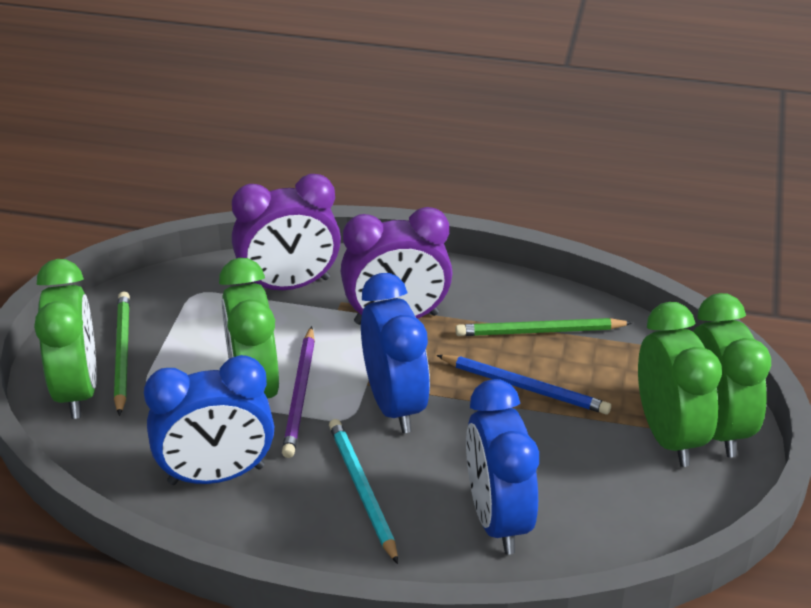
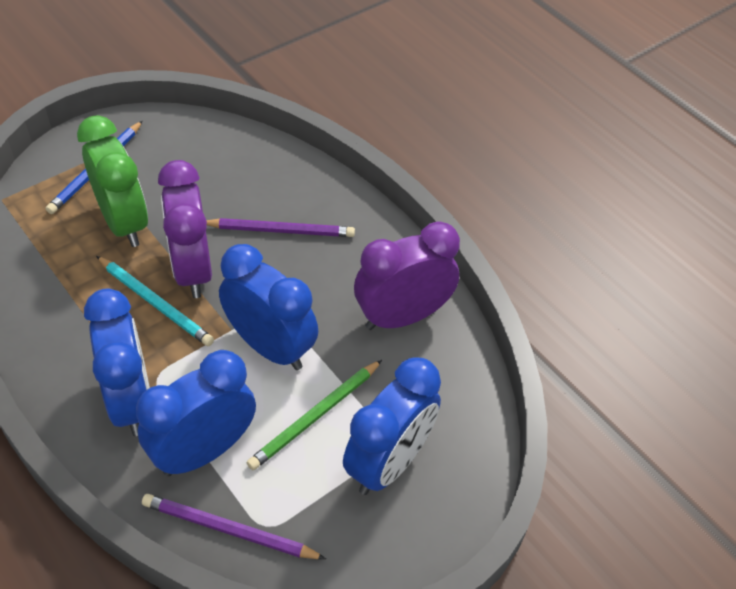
blue clock: [144,355,274,485] [361,273,430,433] [466,379,539,554] = 3 -> [84,288,150,436] [136,350,256,476] [219,244,318,370] [343,357,441,495] = 4
green clock: [34,259,97,419] [219,258,279,398] [638,302,722,467] [693,293,771,457] = 4 -> [77,115,148,247] = 1
green pencil: [114,291,130,416] [456,318,632,336] = 2 -> [246,360,382,470] = 1
purple pencil: [282,326,315,458] = 1 -> [142,494,326,559] [206,218,355,237] = 2

